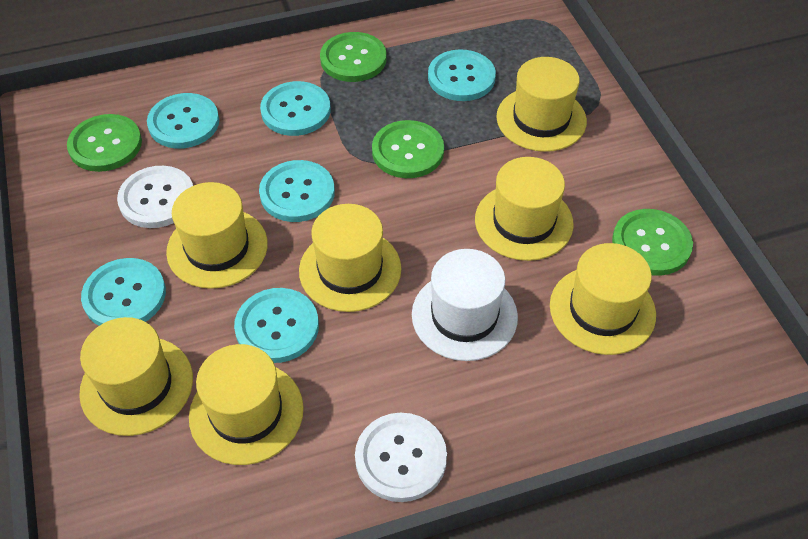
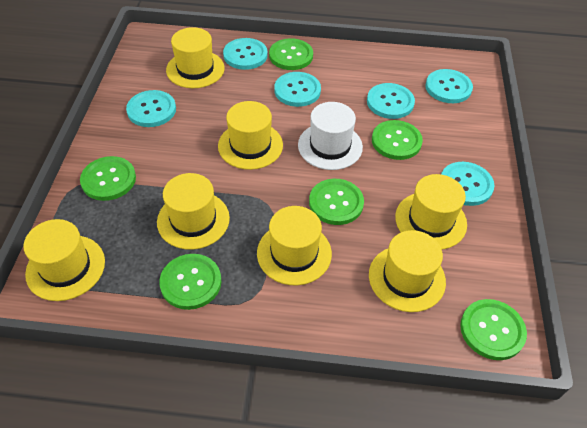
green button: [67,114,142,172] [320,32,387,82] [372,120,444,178] [612,209,693,276] = 4 -> [80,156,136,201] [159,254,221,310] [269,38,313,70] [309,179,364,225] [372,120,423,160] [460,299,527,360] = 6
white button: [117,166,193,228] [355,413,447,502] = 2 -> none = 0

